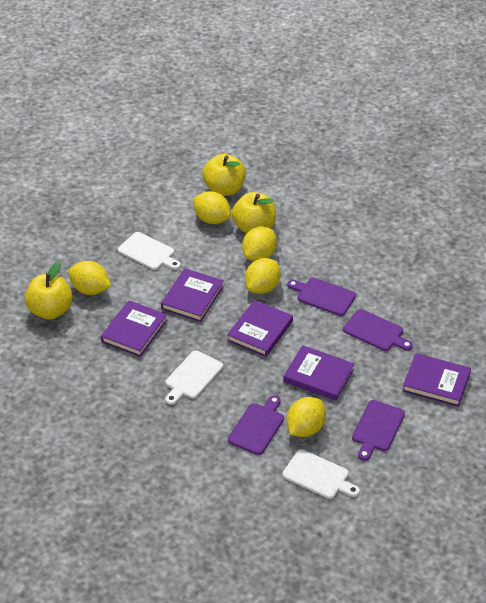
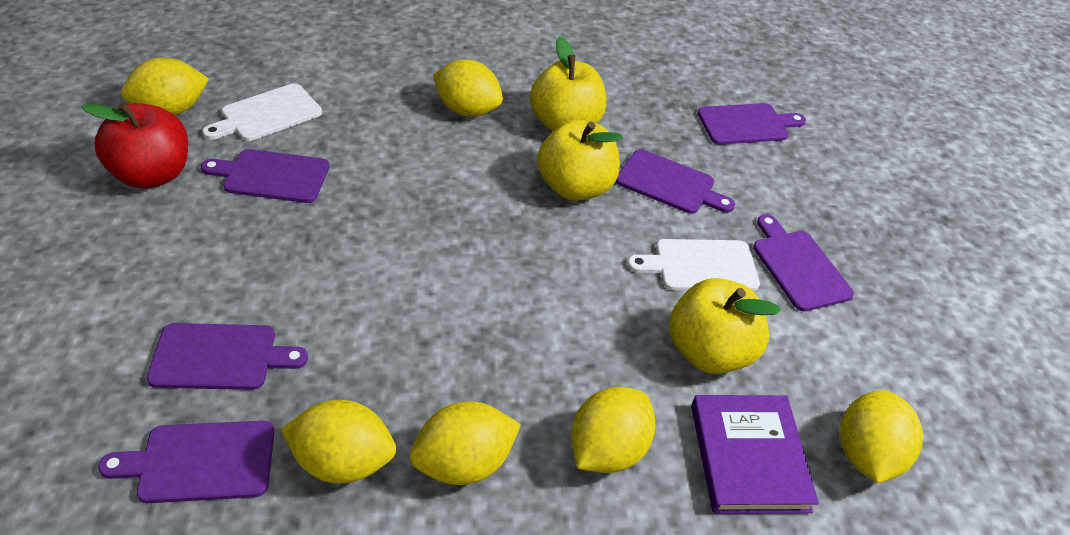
purple book: [101,300,167,357] [161,268,224,322] [227,300,293,357] [283,345,355,401] [402,353,471,407] = 5 -> [691,395,819,514] = 1
purple cutting board: [228,395,284,455] [287,277,356,316] [343,309,413,351] [352,400,405,461] = 4 -> [98,421,274,503] [147,323,308,390] [201,149,329,203] [616,149,735,214] [698,103,806,145] [753,214,854,312] = 6
red apple: none = 0 -> [81,102,188,188] = 1
white cutting board: [118,232,181,270] [165,350,223,405] [282,449,360,499] = 3 -> [202,83,322,141] [627,239,760,291] = 2
yellow lemon: [68,261,111,295] [193,191,231,224] [242,226,277,261] [245,258,281,294] [286,397,326,437] = 5 -> [121,57,209,115] [281,400,396,484] [409,401,521,485] [433,59,503,117] [571,387,656,473] [840,390,923,483] = 6

